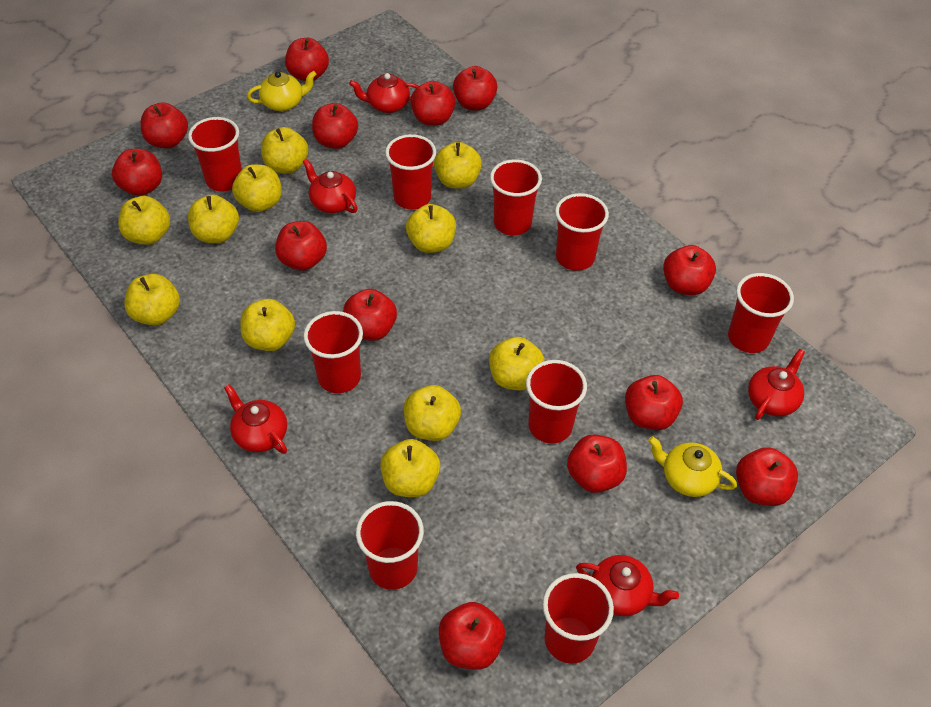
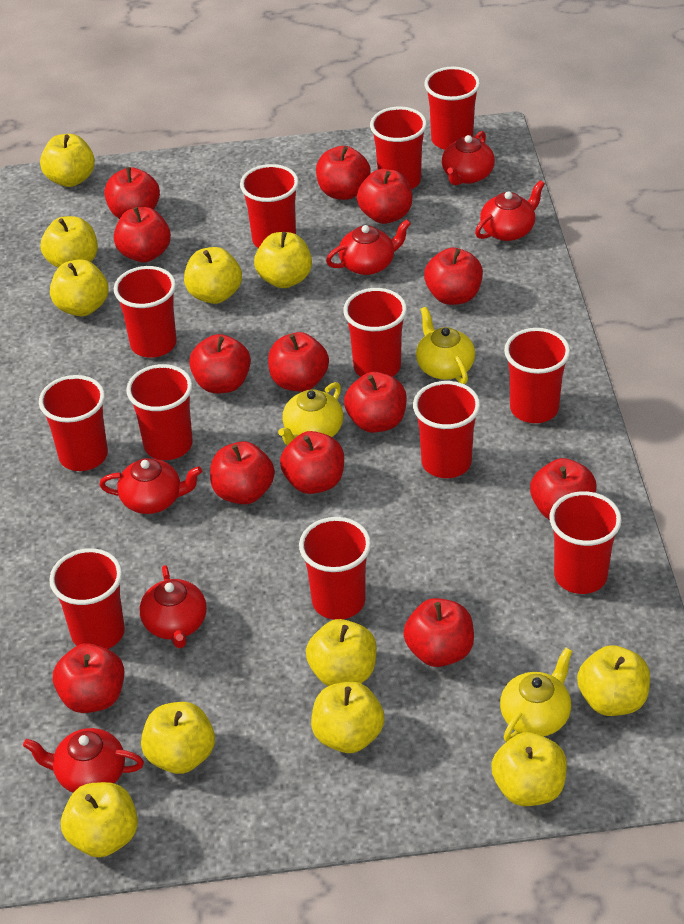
red cup: [188,117,242,191] [304,311,363,393] [356,501,424,590] [385,134,436,209] [490,159,542,235] [526,360,587,443] [543,573,614,663] [555,193,609,271] [728,273,794,353] = 9 -> [39,375,108,471] [49,548,125,649] [114,266,177,358] [126,364,193,460] [240,164,299,248] [299,517,371,620] [343,288,407,377] [370,107,427,189] [413,381,480,478] [424,67,480,150] [504,328,570,423] [549,491,622,594] = 12
red teapot: [224,384,287,454] [303,159,358,213] [349,73,419,113] [576,555,679,616] [748,349,805,420] = 5 -> [23,728,144,793] [99,458,202,514] [139,565,207,648] [326,219,411,275] [442,131,495,185] [475,180,545,241] = 6
yellow teapot: [247,71,317,111] [648,436,737,497] = 2 -> [278,382,343,445] [416,307,475,384] [500,648,572,742] = 3

